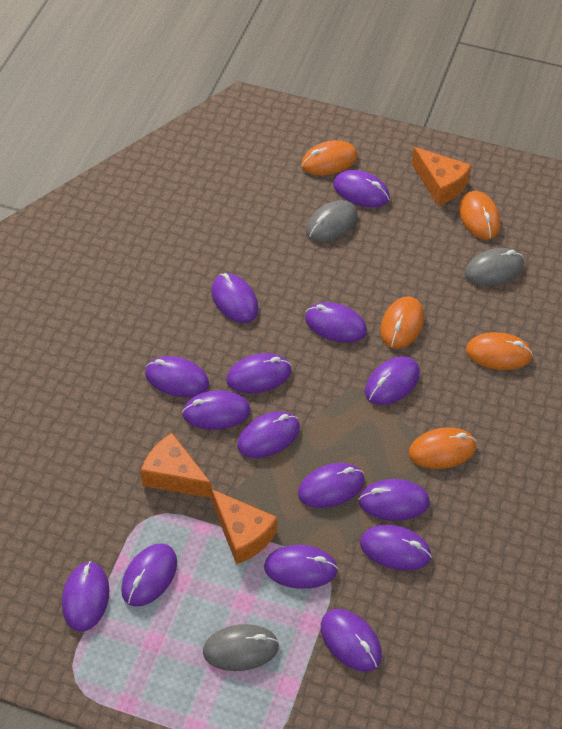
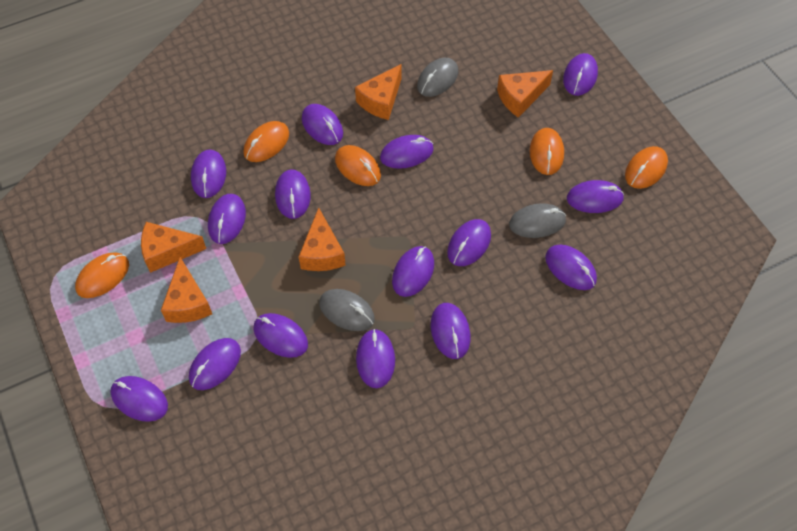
orange cheese: [140,433,212,498] [211,489,277,565] [412,147,472,206] = 3 -> [141,222,206,273] [161,257,212,323] [299,207,346,271] [355,64,402,120] [497,70,553,118] = 5

